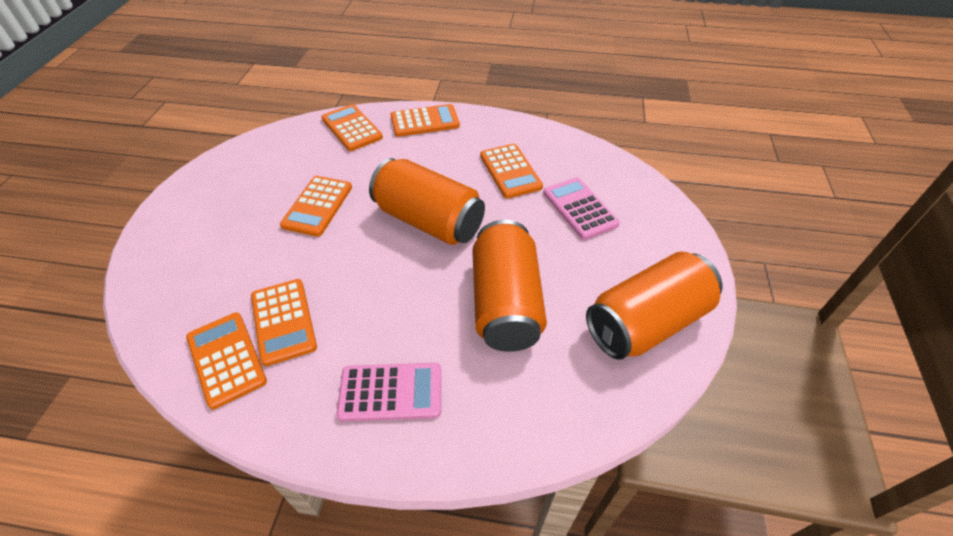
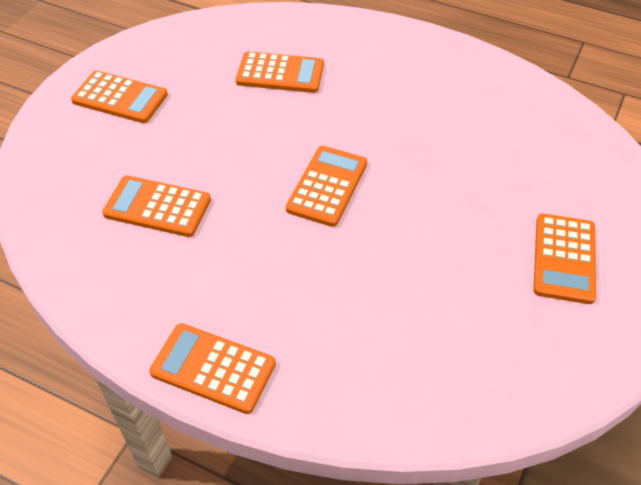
orange can: [369,158,485,245] [472,220,547,352] [586,251,723,360] = 3 -> none = 0
pink calculator: [336,363,441,422] [543,177,620,240] = 2 -> none = 0

